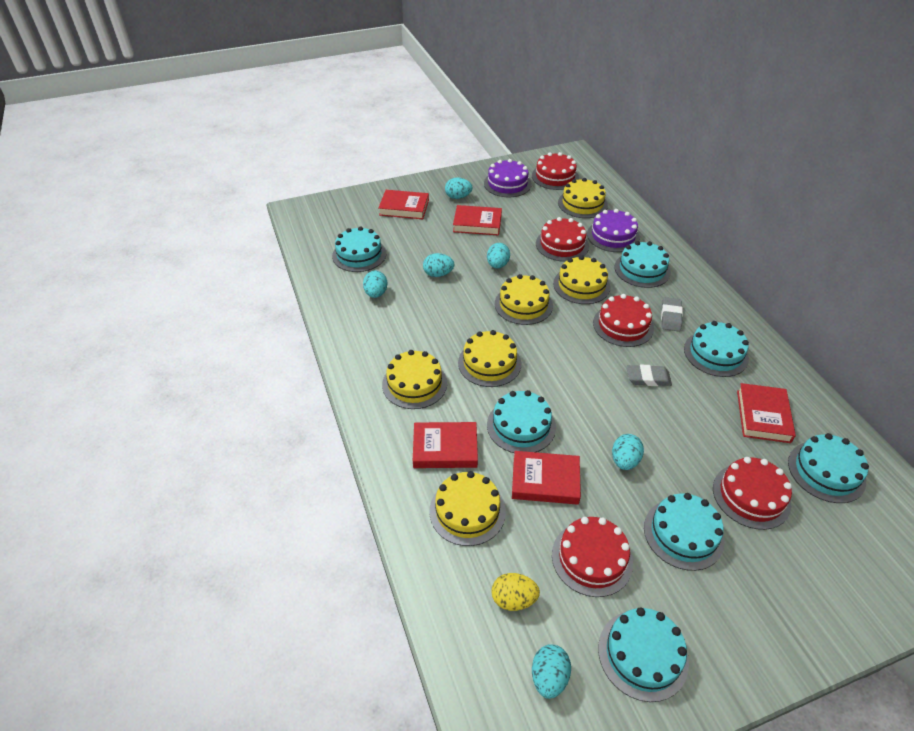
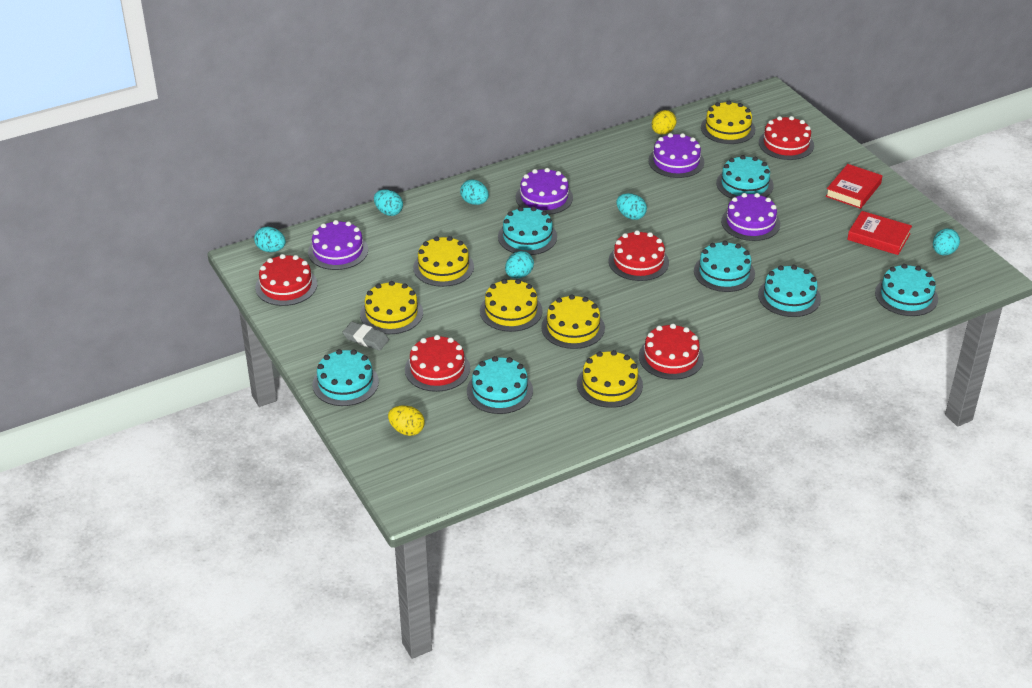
grey eraser: [627,365,672,386] [661,297,683,331] = 2 -> [343,322,389,351] = 1
purple cake: [484,159,532,197] [587,209,640,252] = 2 -> [308,220,368,270] [516,168,573,215] [648,133,704,178] [721,193,780,241] = 4
red book: [378,190,429,219] [413,422,478,468] [453,205,502,236] [512,451,581,505] [737,383,796,443] = 5 -> [826,164,882,209] [847,211,912,255] = 2
yellow egg: [491,573,540,611] = 1 -> [388,406,425,436] [652,110,676,134] = 2

